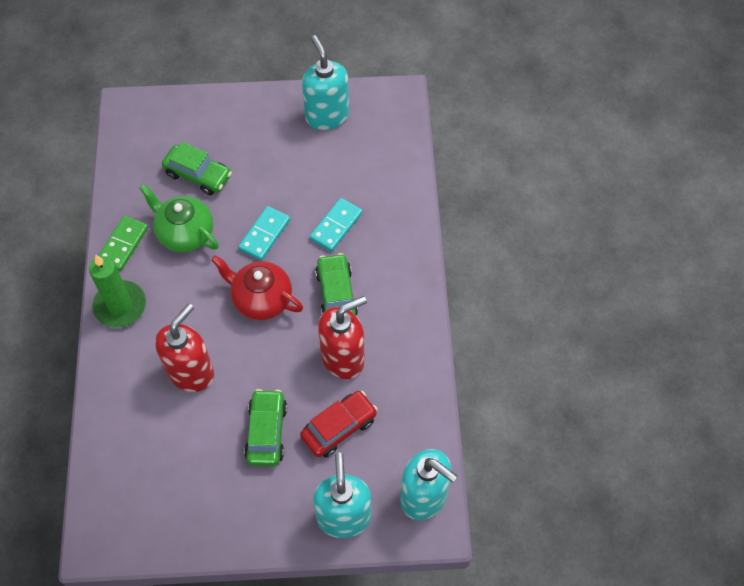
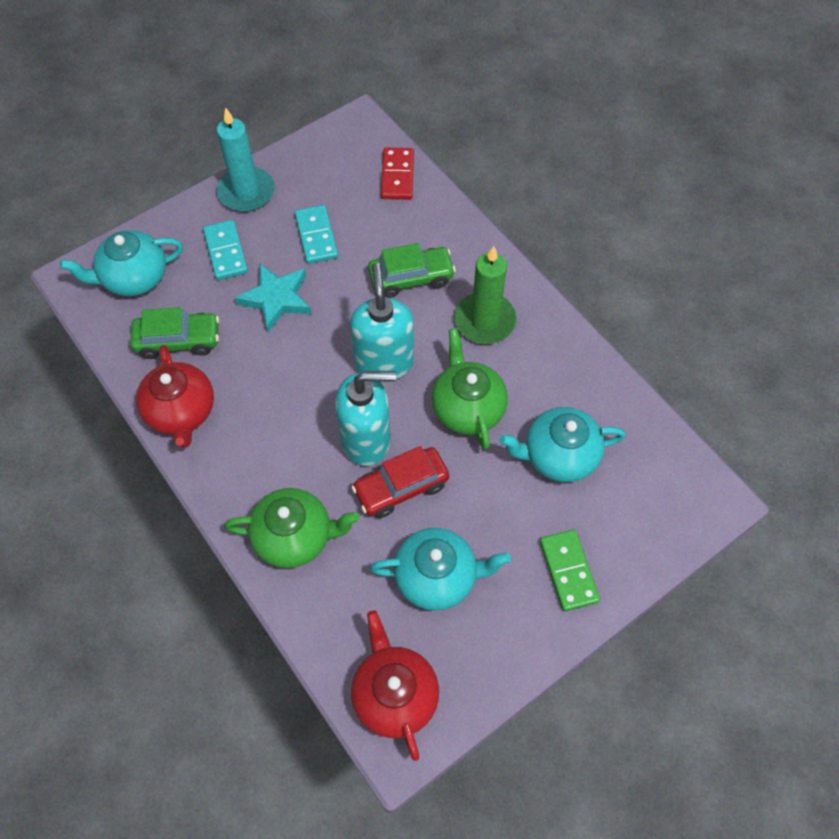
green car: [162,142,232,195] [244,389,287,466] [315,253,358,315] = 3 -> [130,307,219,359] [368,243,456,298] = 2
green teapot: [139,184,219,252] = 1 -> [225,488,359,568] [432,328,508,450] = 2
red domino: none = 0 -> [381,148,414,200] = 1
red soap dispenser: [155,304,214,392] [318,296,367,379] = 2 -> none = 0
red teapot: [211,255,303,320] = 1 -> [136,345,214,448] [351,610,439,761] = 2
turquoise candle: none = 0 -> [217,107,274,212] = 1
turquoise soap dispenser: [302,35,349,130] [313,453,371,538] [400,449,458,520] = 3 -> [335,371,396,466] [350,263,414,382] = 2
turquoise star: none = 0 -> [235,263,312,332] = 1
turquoise teapot: none = 0 -> [59,230,183,296] [370,528,511,611] [499,407,626,482] = 3

